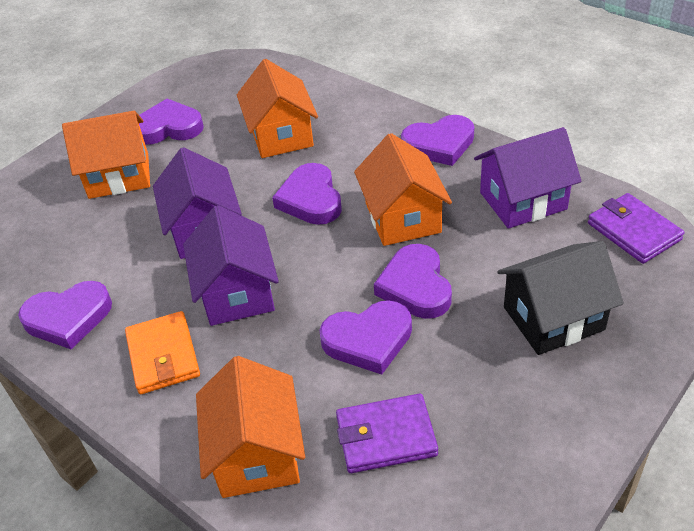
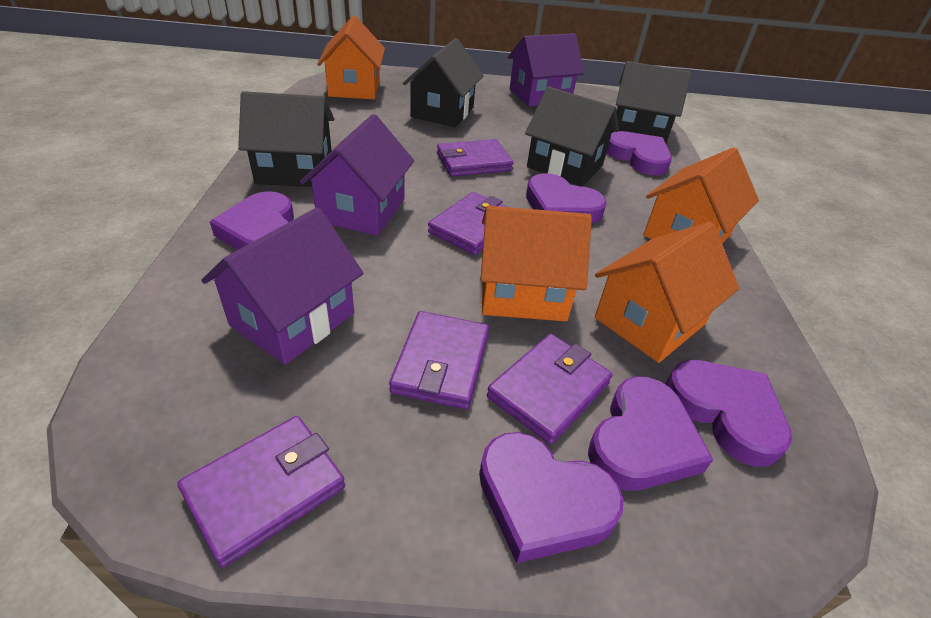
black house: [497,241,624,355] = 1 -> [238,91,334,187] [403,38,484,127] [525,87,619,187] [612,61,691,143] = 4
orange wallet: [125,311,200,394] = 1 -> none = 0
purple wallet: [336,393,438,473] [588,193,684,264] = 2 -> [178,416,345,568] [389,311,489,409] [428,192,507,255] [437,139,514,177] [487,334,613,444] = 5

